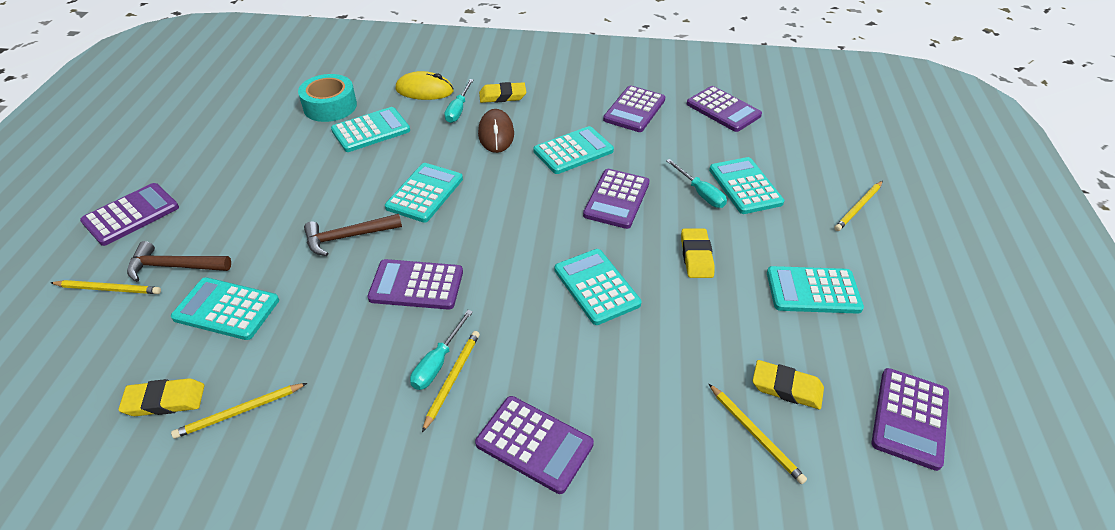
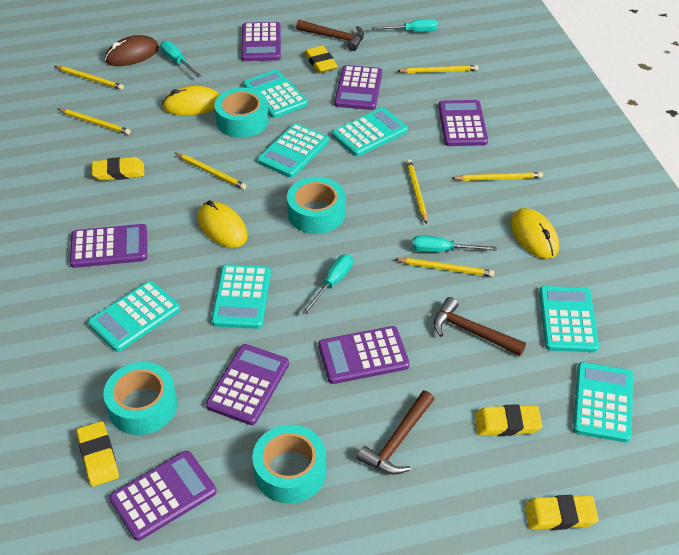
brown hammer: [127,241,231,282] [304,214,402,256] = 2 -> [296,20,364,51] [357,391,435,475] [433,297,526,356] = 3
turquoise screwdriver: [410,310,473,390] [444,79,474,123] [666,159,727,208] = 3 -> [160,41,201,78] [302,254,353,314] [372,19,438,32] [412,235,496,252] = 4
turquoise tape: [298,74,357,122] = 1 -> [103,362,177,435] [214,88,269,138] [252,425,326,504] [287,177,345,234] = 4
yellow eraser: [118,378,205,416] [479,82,526,103] [681,228,715,278] [753,360,824,409] = 4 -> [77,421,119,487] [92,157,144,181] [304,46,338,73] [475,404,542,436] [525,495,599,530] = 5
yellow mouse: [395,71,454,100] = 1 -> [162,86,220,116] [198,200,248,248] [510,208,559,259] = 3
yellow pencil: [51,280,161,294] [171,383,307,439] [422,331,480,432] [709,384,807,484] [834,181,883,231] = 5 -> [55,66,124,90] [58,109,131,135] [175,153,246,189] [395,258,494,277] [398,65,478,73] [406,159,427,224] [452,172,543,181] = 7

